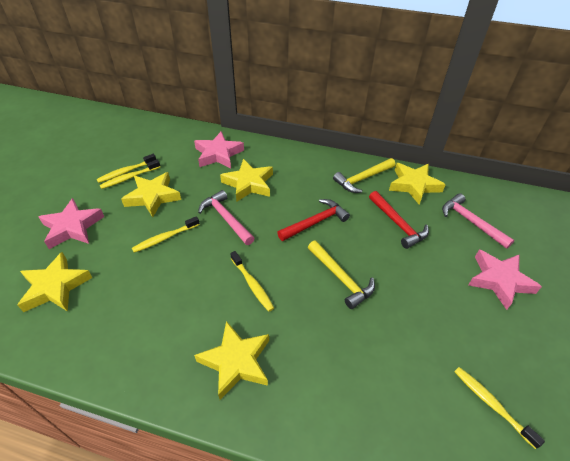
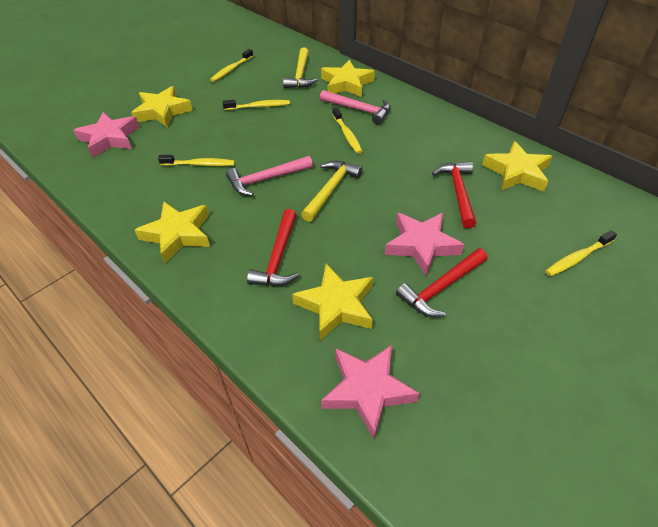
red hammer: [277,199,350,241] [369,191,429,249] = 2 -> [247,209,299,286] [396,248,487,317] [432,162,476,228] = 3

